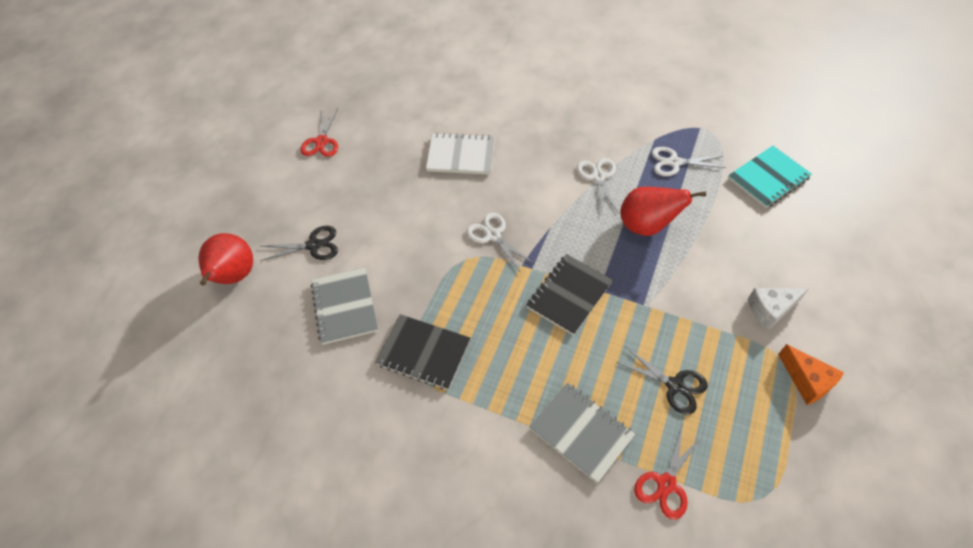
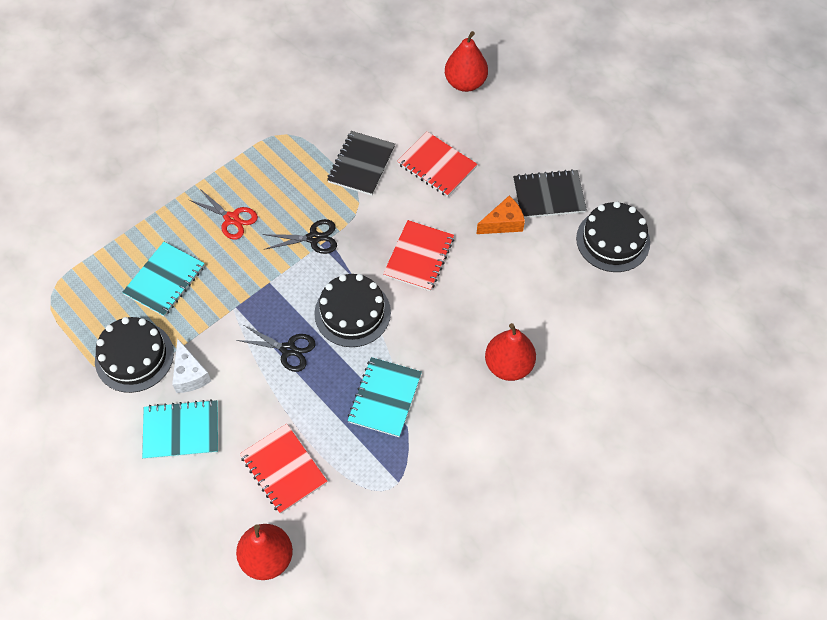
black cake: none = 0 -> [95,317,174,393] [314,274,391,347] [576,201,650,272] = 3
grey notebook: [311,267,378,345] [529,383,635,484] = 2 -> none = 0
red notebook: none = 0 -> [240,424,327,514] [383,220,454,291] [397,132,478,197] = 3
red pear: [198,233,253,286] [620,187,706,236] = 2 -> [236,524,293,580] [445,31,488,92] [485,323,536,381] = 3
red scissors: [300,108,338,157] [634,425,703,520] = 2 -> [189,188,258,240] = 1
turquoise notebook: [728,146,812,208] = 1 -> [122,242,205,317] [142,399,218,459] [347,357,422,437] = 3
white notebook: [426,133,495,175] = 1 -> none = 0
white scissors: [467,213,535,273] [577,158,619,214] [652,147,726,176] = 3 -> none = 0

